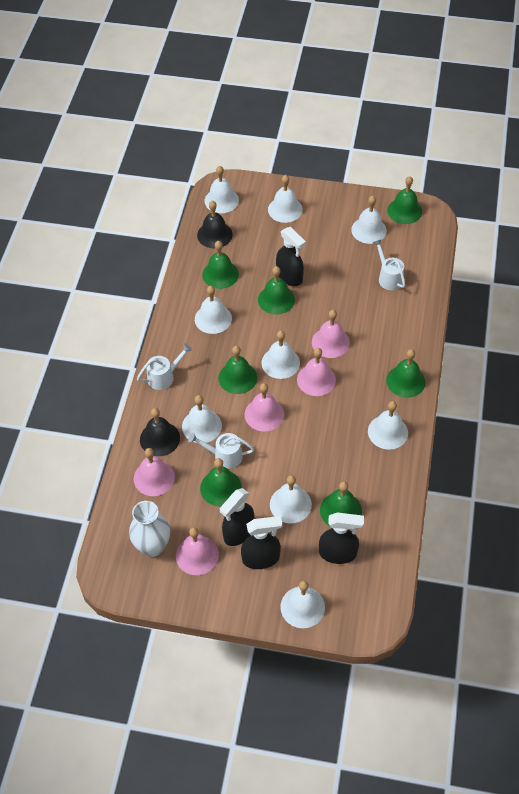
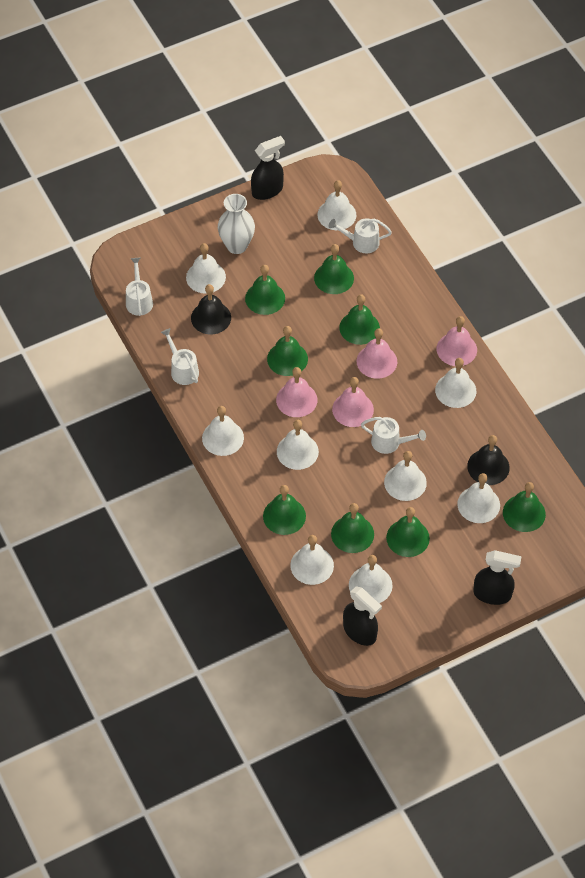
black spray bottle: [220,488,254,546] [241,516,283,569] [276,227,306,286] [319,512,364,564] = 4 -> [251,136,285,200] [343,586,382,646] [474,550,521,605] = 3
green bell: [200,458,242,507] [202,241,239,289] [218,346,257,394] [258,266,295,314] [320,481,362,526] [386,349,426,398] [387,176,422,224] = 7 -> [245,265,285,315] [263,485,306,535] [267,326,308,376] [314,244,354,294] [331,503,374,553] [339,294,380,345] [386,507,430,557] [503,482,546,532] = 8
pink bell: [134,448,175,496] [176,527,219,575] [244,383,284,432] [297,348,336,396] [312,310,350,358] = 5 -> [276,367,317,417] [332,377,374,427] [356,328,397,379] [437,316,477,366] = 4
white watering can: [137,344,192,390] [188,432,254,469] [373,239,405,290] = 3 -> [126,258,153,316] [161,328,199,385] [329,218,392,253] [361,417,426,454] = 4

